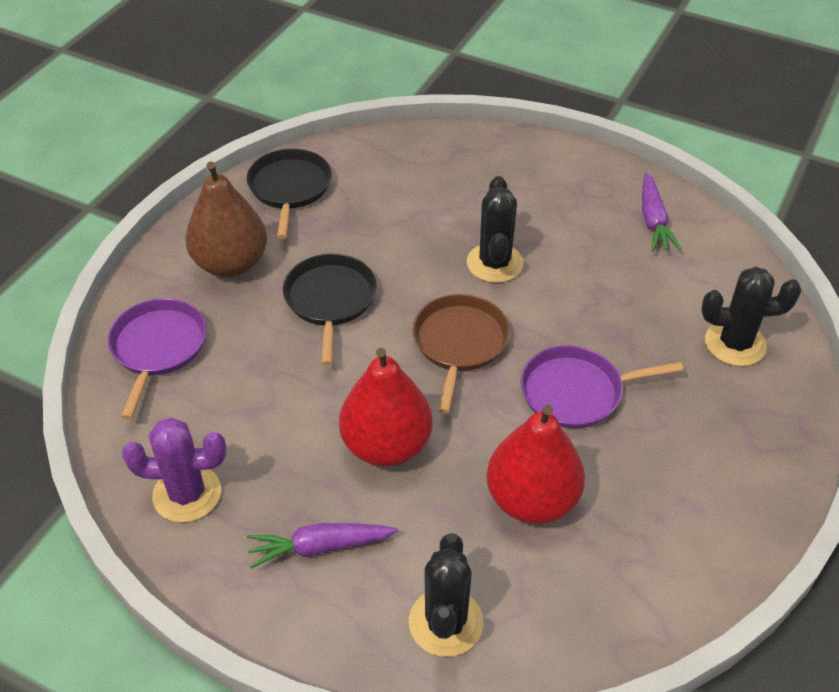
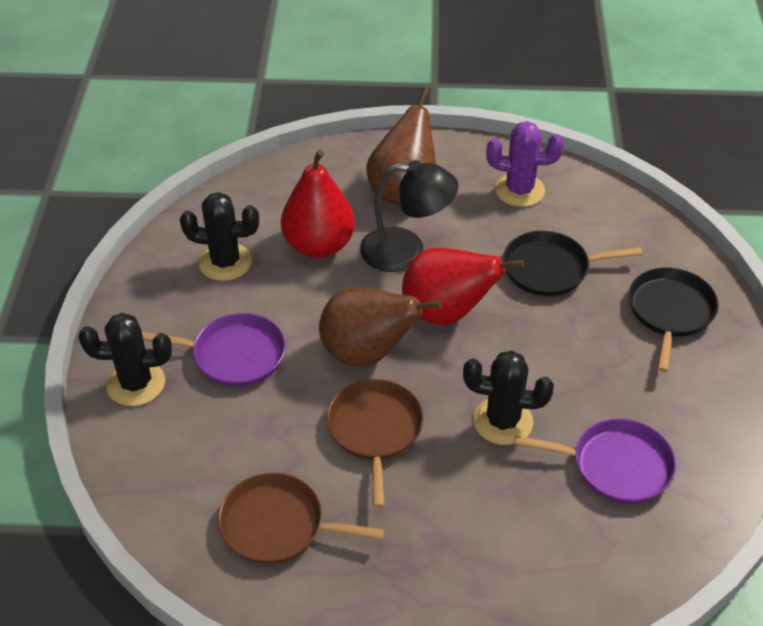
black lamp: none = 0 -> [360,160,458,272] = 1
brown pan: [413,294,510,414] = 1 -> [218,473,385,564] [327,379,424,508] = 2
brown pear: [185,161,267,277] = 1 -> [319,287,441,367] [366,87,436,206] = 2
purple carrot: [247,523,398,568] [642,173,682,251] = 2 -> none = 0

